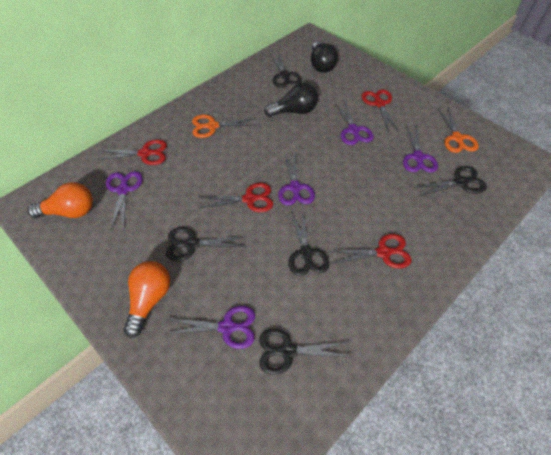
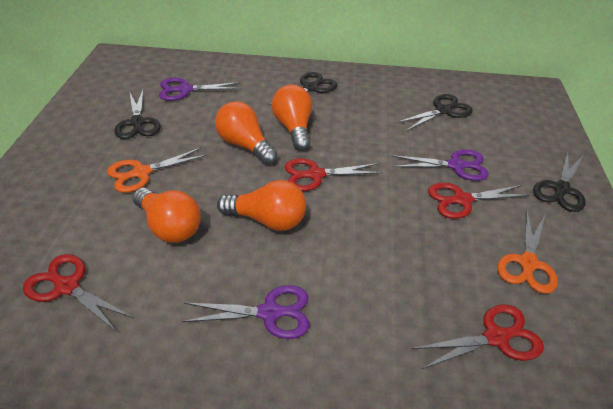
black light bulb: [264,83,318,117] [311,41,338,73] = 2 -> none = 0
black scissors: [166,227,246,261] [259,329,352,375] [269,51,302,88] [289,210,329,276] [414,166,487,196] = 5 -> [114,90,160,139] [268,72,337,106] [397,94,473,131] [533,151,586,212] = 4
orange light bulb: [27,182,93,218] [124,261,170,338] = 2 -> [133,188,201,243] [215,101,277,164] [217,180,306,231] [272,85,312,151] = 4
purple scissors: [106,171,143,231] [165,306,255,349] [278,152,315,206] [334,100,374,145] [403,125,438,173] = 5 -> [159,78,241,101] [181,285,309,339] [392,149,489,181] = 3

